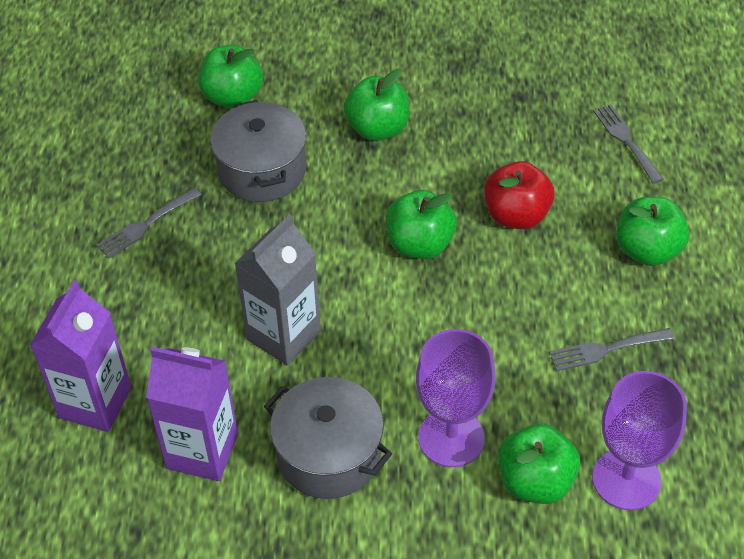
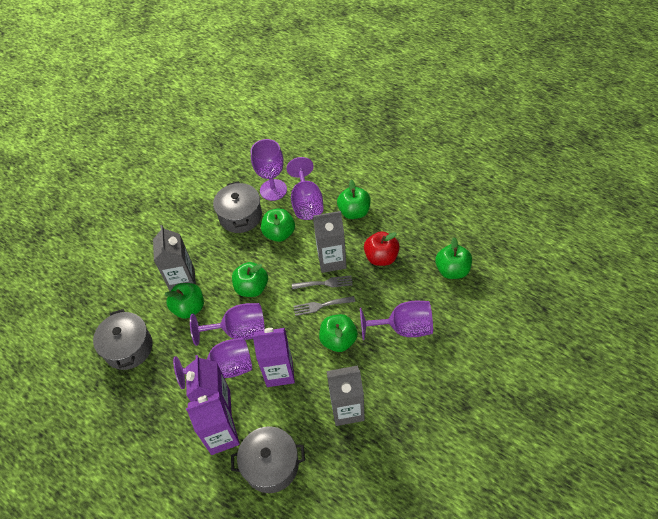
green apple: [198,45,263,108] [343,69,409,141] [386,190,457,259] [498,424,580,504] [616,197,689,266] = 5 -> [164,283,204,319] [232,262,268,297] [261,208,295,242] [319,314,358,352] [337,180,371,219] [435,237,472,279] = 6
grey carton: [234,214,321,366] = 1 -> [153,225,196,291] [313,211,347,273] [326,365,365,426] = 3
grey fork: [96,188,201,258] [549,328,674,371] [593,104,664,184] = 3 -> [292,275,353,289] [293,296,355,316] = 2
grey pot: [210,100,306,202] [264,377,392,499] = 2 -> [93,309,153,370] [213,181,262,233] [231,426,305,493] = 3
purple carton: [30,280,131,432] [146,347,238,481] = 2 -> [186,355,232,416] [186,392,240,455] [252,328,295,387] = 3
purple goblet: [416,329,496,467] [592,371,687,510] = 2 -> [173,338,252,389] [190,303,265,346] [251,139,287,201] [286,157,324,220] [360,301,433,340] = 5

